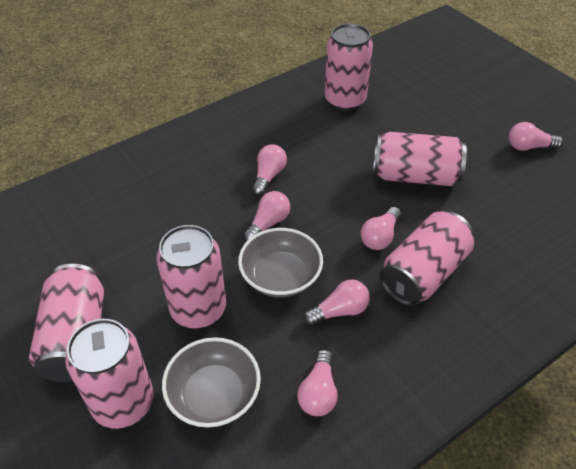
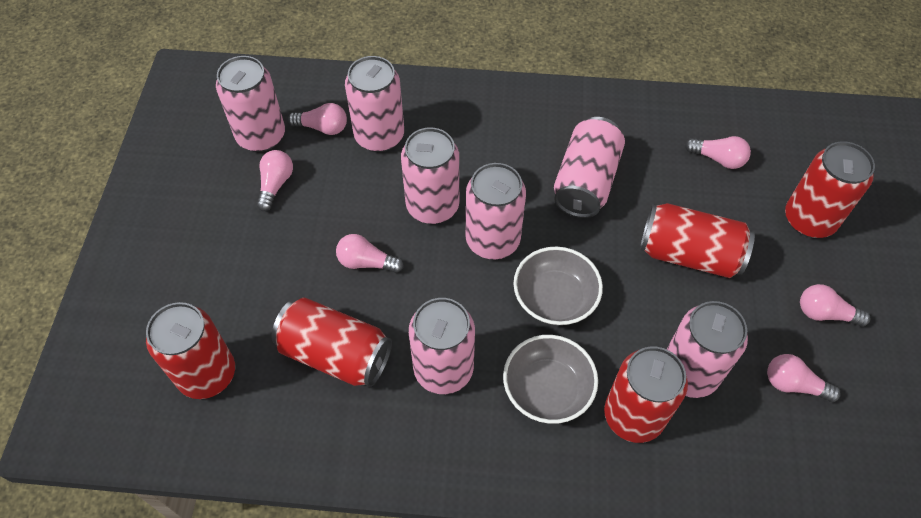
pink can: [29,264,104,382] [65,319,154,429] [156,225,226,328] [325,24,373,111] [373,132,467,186] [379,211,474,306] = 6 -> [216,56,285,152] [345,56,404,152] [401,128,459,224] [409,298,475,394] [466,163,526,259] [554,117,625,218] [667,301,748,398] = 7
red can: none = 0 -> [146,302,235,399] [272,297,392,387] [604,347,688,443] [640,203,755,278] [785,141,875,238] = 5

